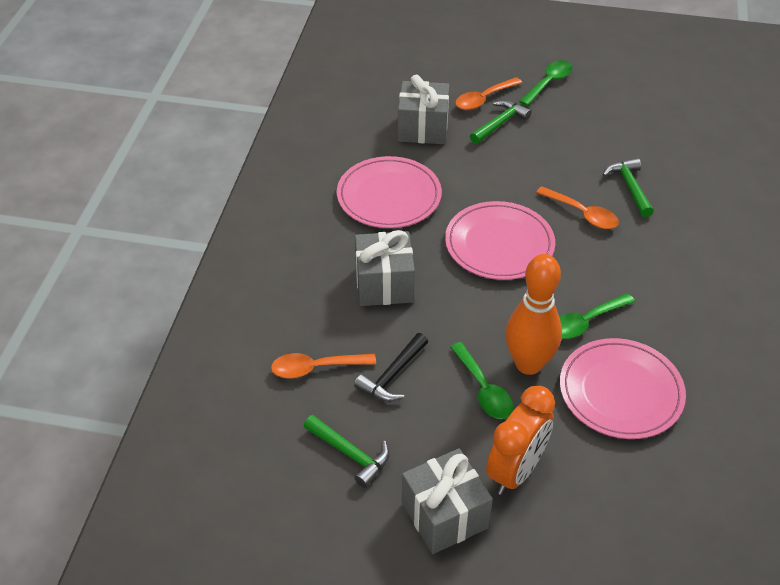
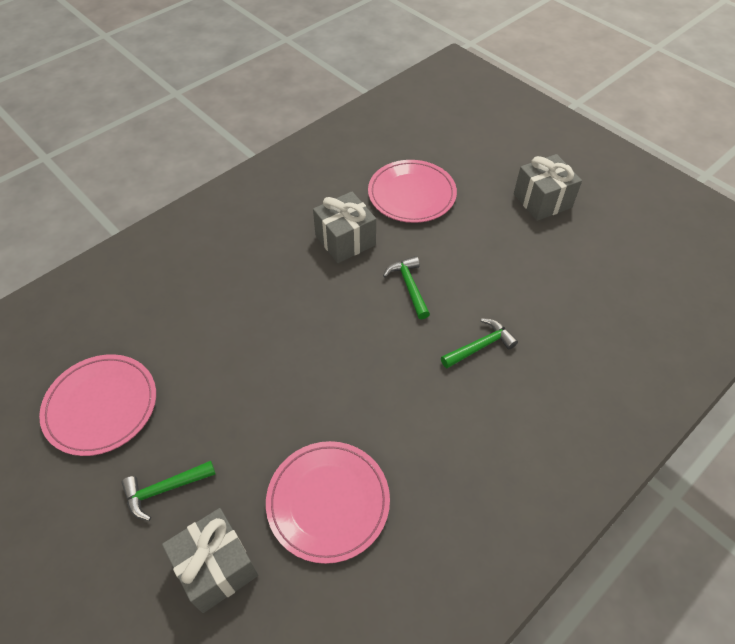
black hammer: [354,333,428,402] = 1 -> none = 0
green spoon: [450,342,514,419] [519,60,573,106] [559,293,635,339] = 3 -> none = 0
orange bowling pin: [505,254,562,375] = 1 -> none = 0
orange clock: [486,386,555,495] = 1 -> none = 0
orange spoon: [271,353,376,378] [455,77,522,110] [536,186,619,229] = 3 -> none = 0

